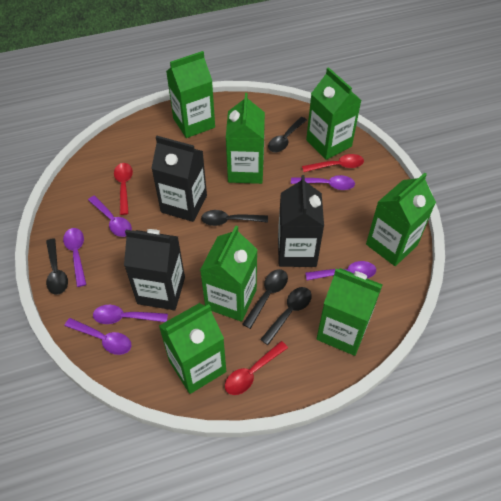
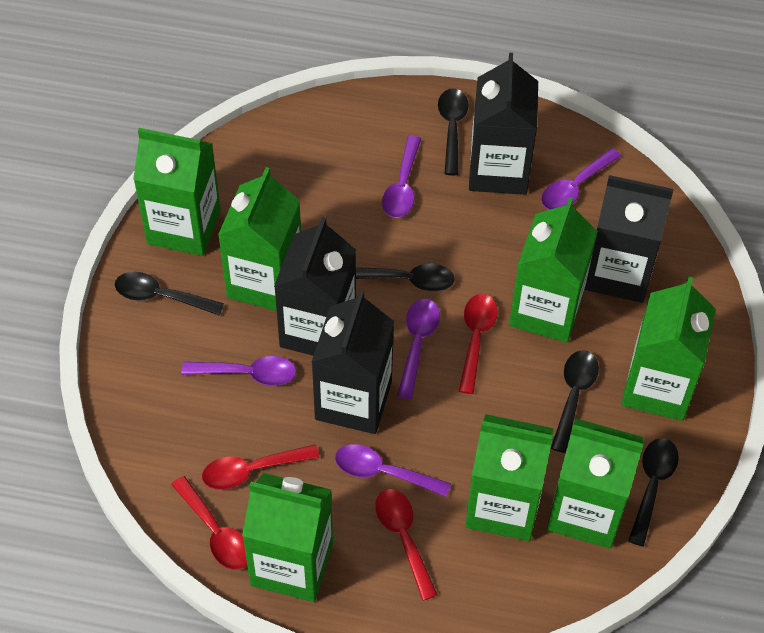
black carton: [124,229,185,310] [151,136,207,222] [278,175,324,267] = 3 -> [274,217,356,356] [312,290,394,434] [469,53,538,195] [585,175,674,303] = 4
purple spoon: [63,228,86,287] [65,318,131,355] [88,196,132,237] [93,305,168,324] [291,175,355,190] [305,261,376,280] = 6 -> [181,356,296,386] [335,444,451,497] [382,135,421,218] [397,299,440,399] [541,148,621,210] = 5
red spoon: [114,163,133,215] [225,341,288,395] [302,154,364,172] = 3 -> [171,476,247,570] [202,445,320,490] [375,489,438,601] [459,294,498,394] = 4

